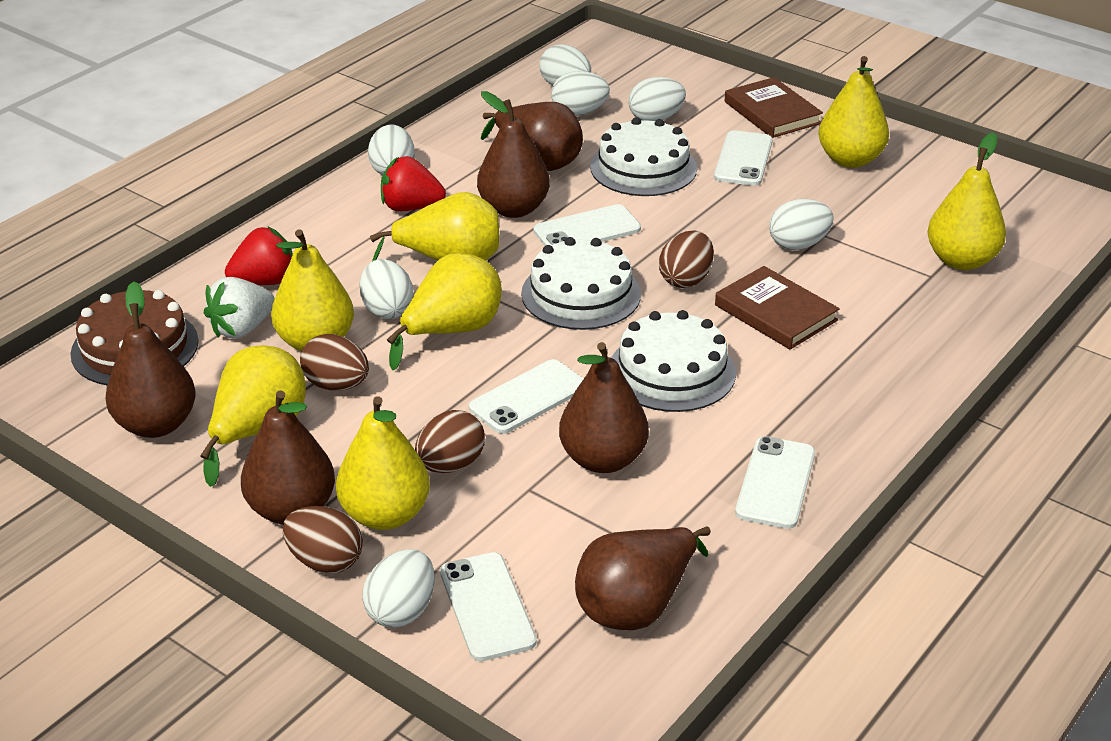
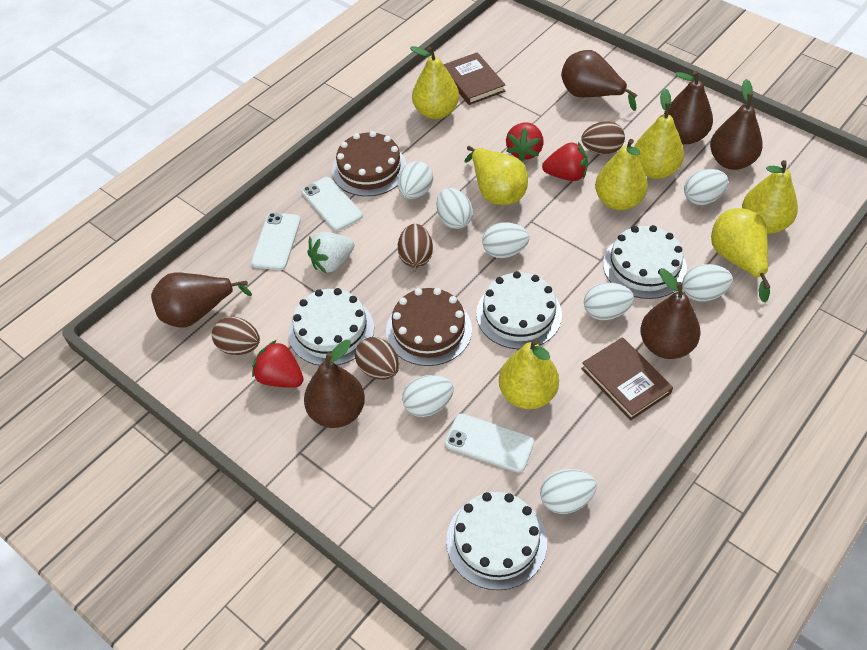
brown cake: [70,290,199,385] = 1 -> [332,131,407,196] [386,288,472,366] = 2
red strawberry: [225,226,293,285] [381,156,446,211] = 2 -> [252,340,304,388] [506,122,544,162] [542,142,588,181] = 3
white cake: [521,237,641,330] [590,117,697,196] [611,310,736,412] = 3 -> [288,288,374,366] [446,492,547,590] [476,271,562,349] [603,225,687,299] = 4
white egg: [359,259,414,319] [362,549,435,628] [368,124,415,175] [539,44,591,85] [551,71,610,116] [629,77,686,121] [769,199,834,250] = 7 -> [398,161,433,199] [402,375,454,417] [437,188,473,229] [482,222,530,258] [540,469,597,514] [584,283,634,320] [682,264,733,302] [684,169,728,205] = 8
white phone: [440,552,537,661] [469,359,584,434] [533,204,641,246] [714,130,773,186] [735,436,815,529] = 5 -> [251,213,301,270] [301,177,363,231] [445,413,534,473] = 3

